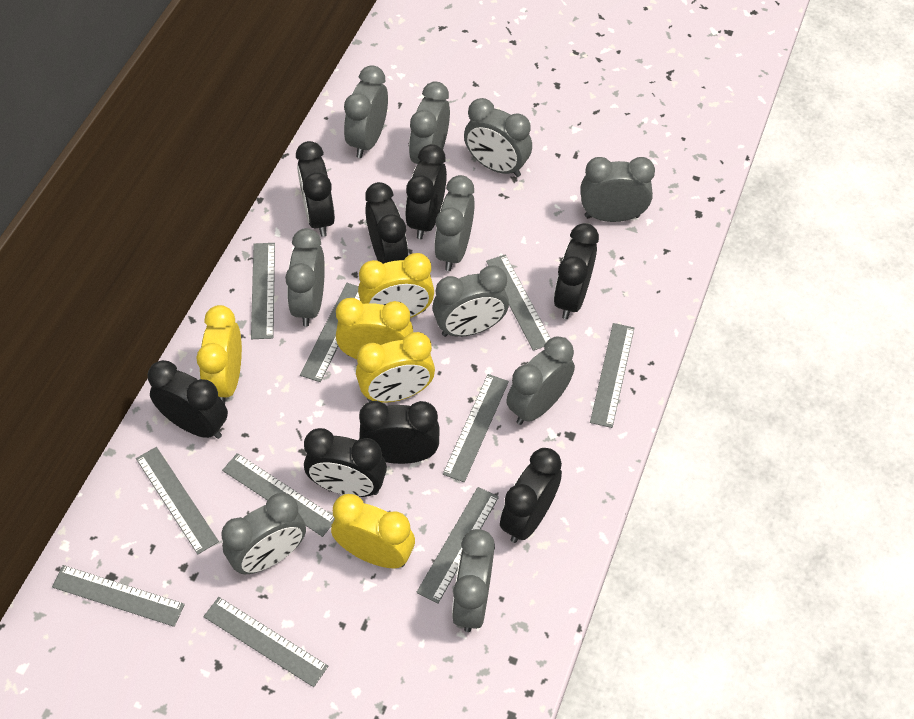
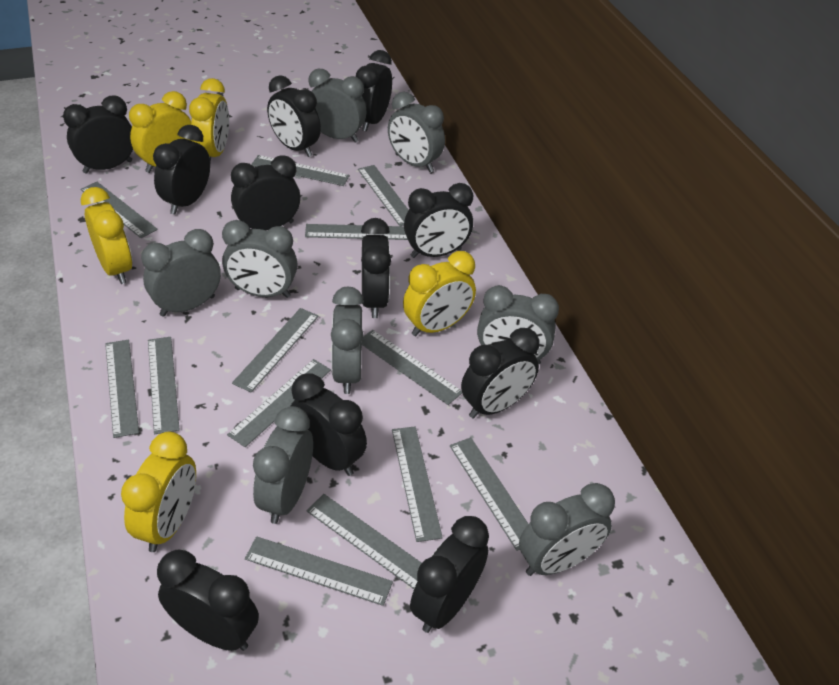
black clock: [148,360,228,439] [296,141,335,237] [304,428,387,497] [359,401,439,464] [365,182,409,264] [405,144,447,239] [500,448,562,543] [554,223,599,319] = 8 -> [63,96,133,174] [153,125,210,215] [157,550,259,651] [231,155,300,230] [267,75,321,157] [291,373,367,476] [356,50,392,132] [361,218,391,318] [404,183,473,258] [410,516,489,633] [461,328,540,419] = 11
grey clock: [222,493,306,574] [285,228,325,326] [344,65,388,158] [409,81,450,164] [433,265,509,337] [434,175,475,271] [452,529,495,632] [464,98,532,177] [506,336,575,425] [581,157,655,222] = 10 -> [141,229,221,317] [222,220,298,298] [253,406,313,524] [308,69,366,143] [331,287,364,394] [388,92,445,172] [477,285,559,364] [519,483,615,576] = 8
grey ruler: [52,565,185,627] [136,447,219,554] [203,597,328,687] [222,453,335,537] [251,243,275,339] [300,283,360,382] [416,487,499,604] [443,374,509,482] [486,254,551,351] [590,323,634,428] = 10 -> [80,182,158,238] [105,339,139,438] [148,337,180,434] [227,359,331,447] [232,308,319,392] [245,536,393,606] [251,155,350,186] [305,224,408,240] [307,494,422,589] [358,165,408,226] [362,330,462,405] [392,426,443,542] [450,437,528,551] = 13

